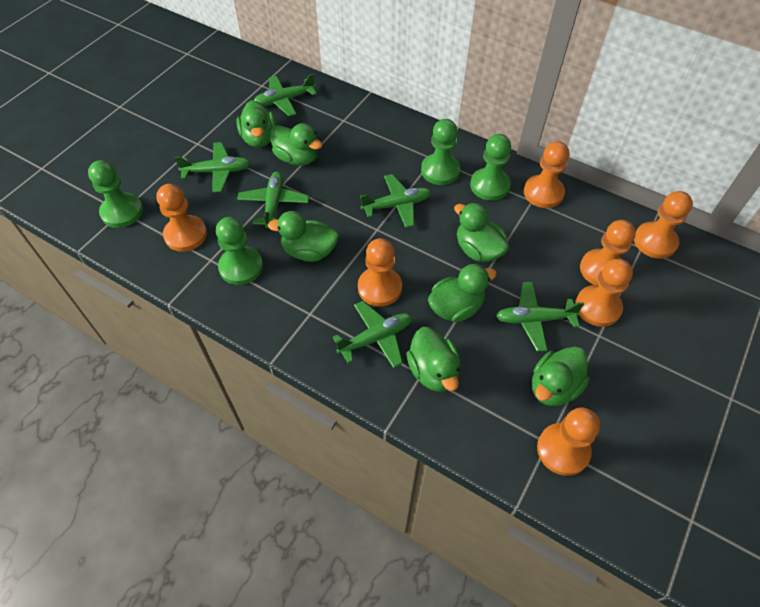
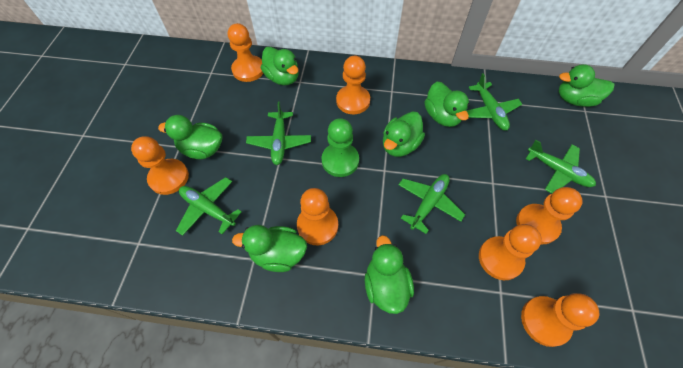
green pawn: [88,160,143,228] [216,217,263,285] [421,119,460,185] [470,134,511,201] = 4 -> [322,118,359,177] = 1
green plane: [175,142,250,193] [237,171,309,228] [254,74,317,116] [333,301,412,368] [360,174,431,228] [496,282,584,351] = 6 -> [176,177,242,236] [246,102,311,165] [398,174,465,234] [466,73,522,130] [526,140,596,194] = 5

